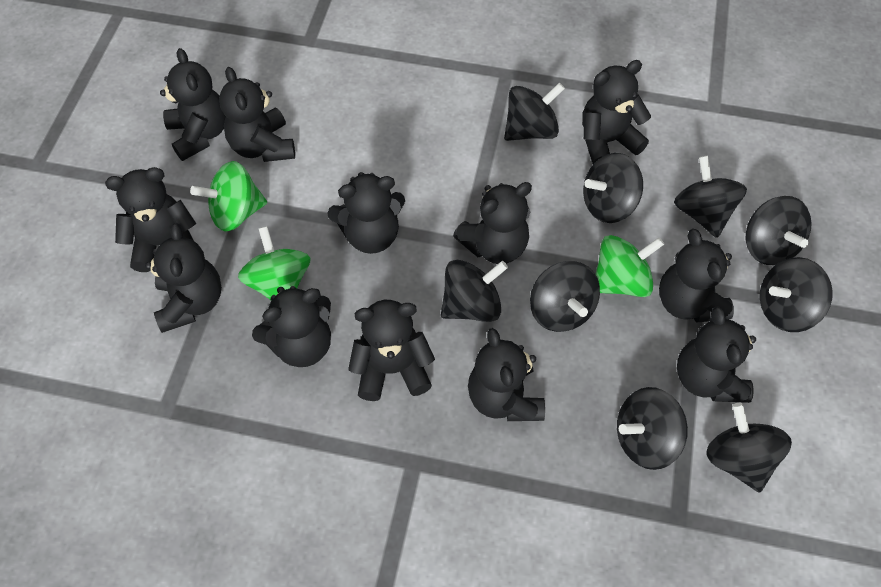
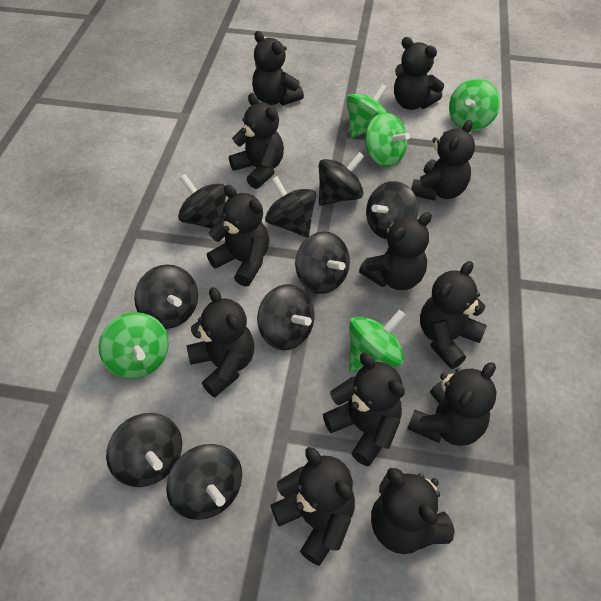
green spinning top: [190,161,267,232] [238,226,311,301] [595,235,664,297] = 3 -> [98,312,169,379] [346,84,387,138] [349,310,405,372] [365,112,410,167] [449,79,500,131] = 5

